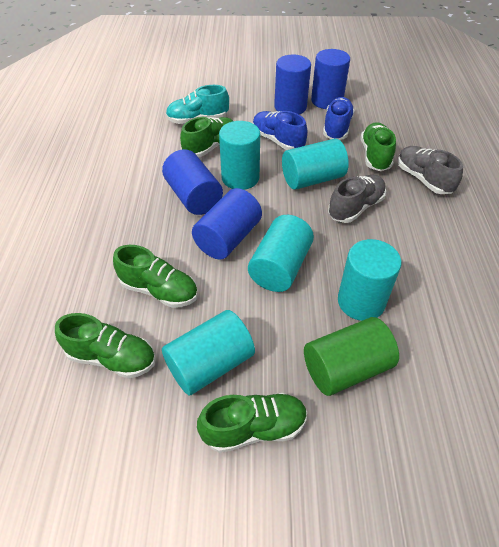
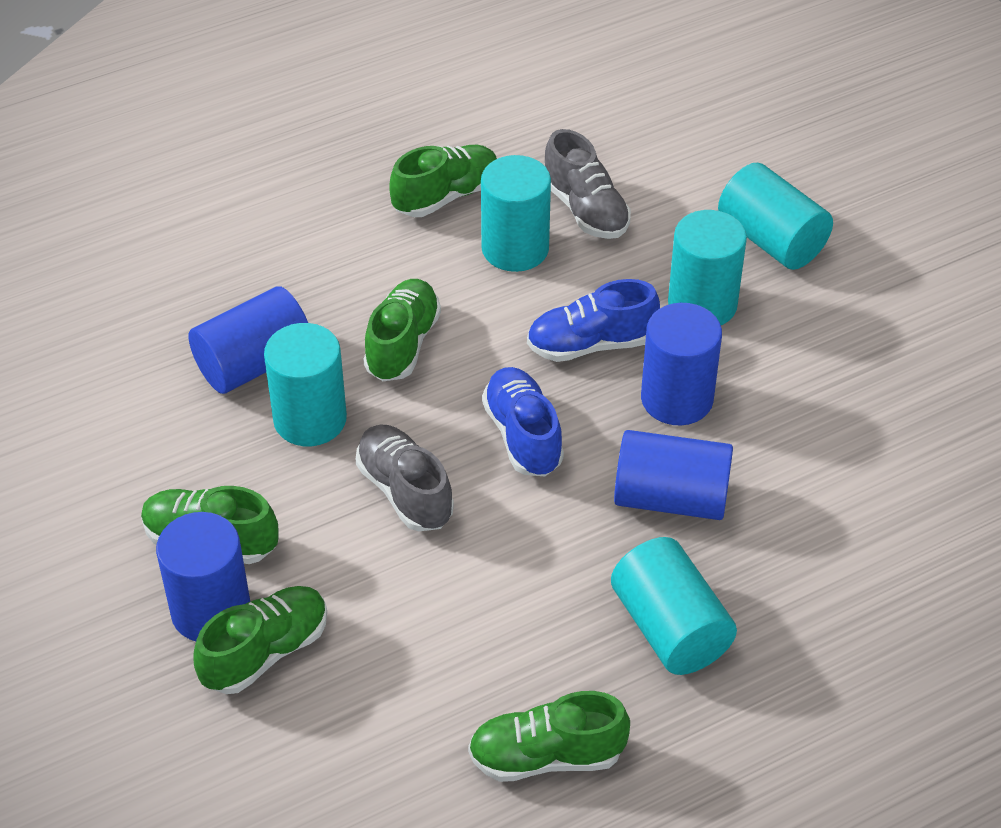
green cylinder: [304,317,399,396] = 1 -> none = 0
turquoise shoe: [166,85,229,124] = 1 -> none = 0

